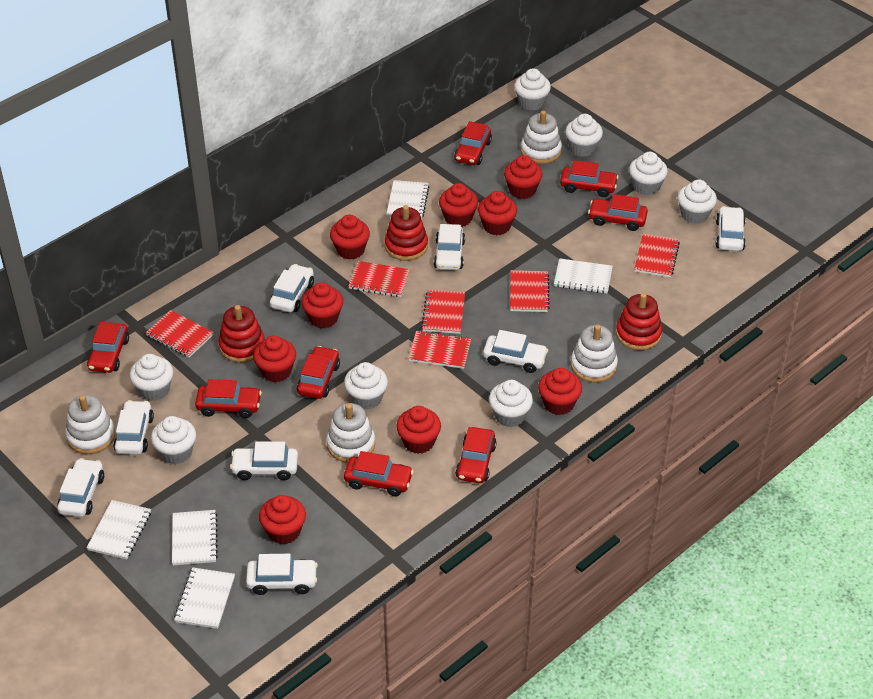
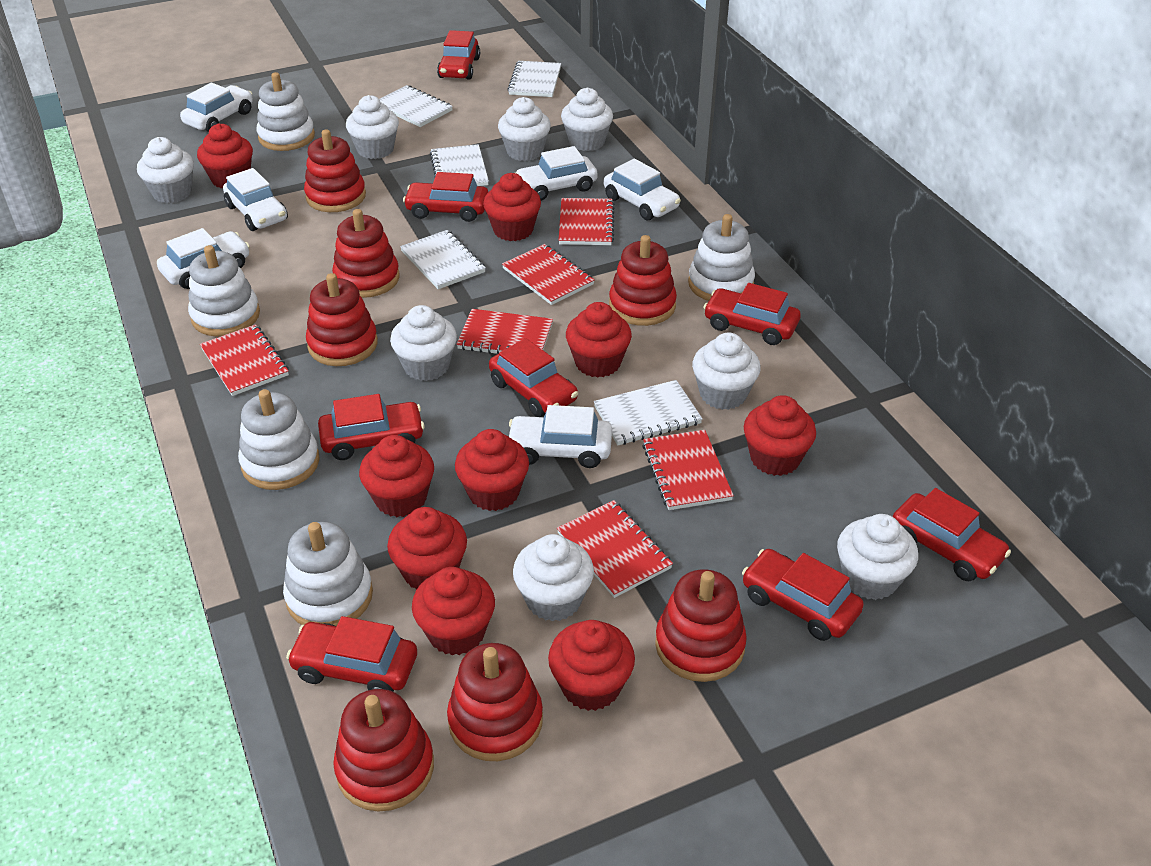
red stacking toy: [218,305,265,363] [385,205,428,261] [616,293,662,350] = 3 -> [304,129,366,212] [306,273,378,366] [332,209,399,298] [333,689,434,812] [447,643,543,761] [609,235,677,326] [655,569,747,682] = 7
white car: [57,458,104,517] [113,400,154,455] [230,442,298,480] [246,554,318,595] [270,264,314,312] [434,224,465,270] [483,330,548,373] [715,206,746,251] = 8 -> [157,228,250,289] [180,83,253,132] [223,168,288,231] [509,405,612,468] [516,146,598,201] [604,159,681,220] = 6
white stacking toy: [65,395,115,454] [326,403,375,463] [521,111,562,164] [571,325,618,382] = 4 -> [188,245,260,337] [238,389,320,490] [257,72,315,151] [283,522,373,626] [688,214,755,301] = 5

